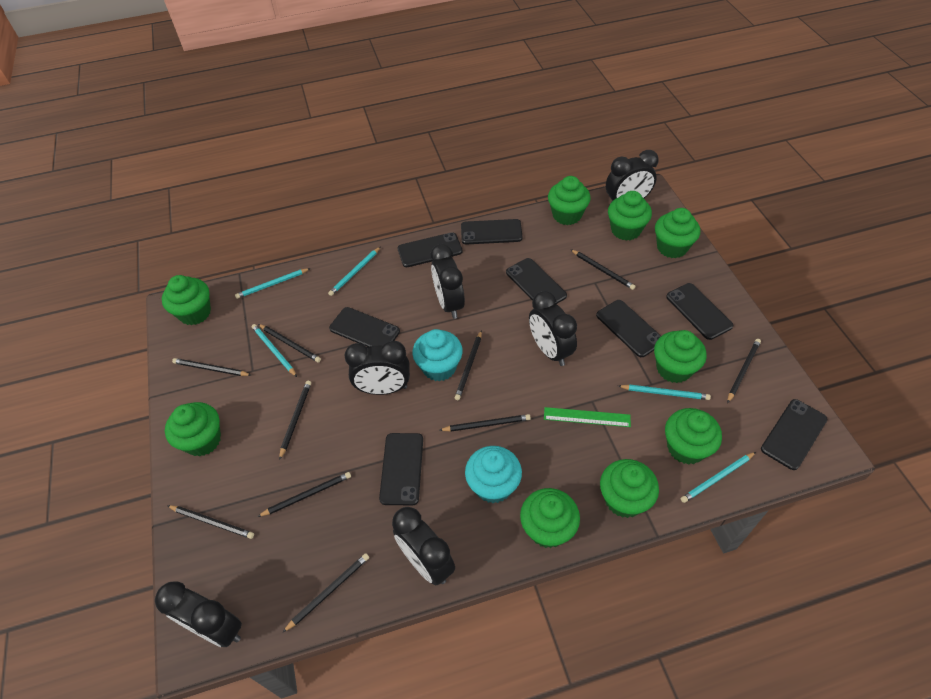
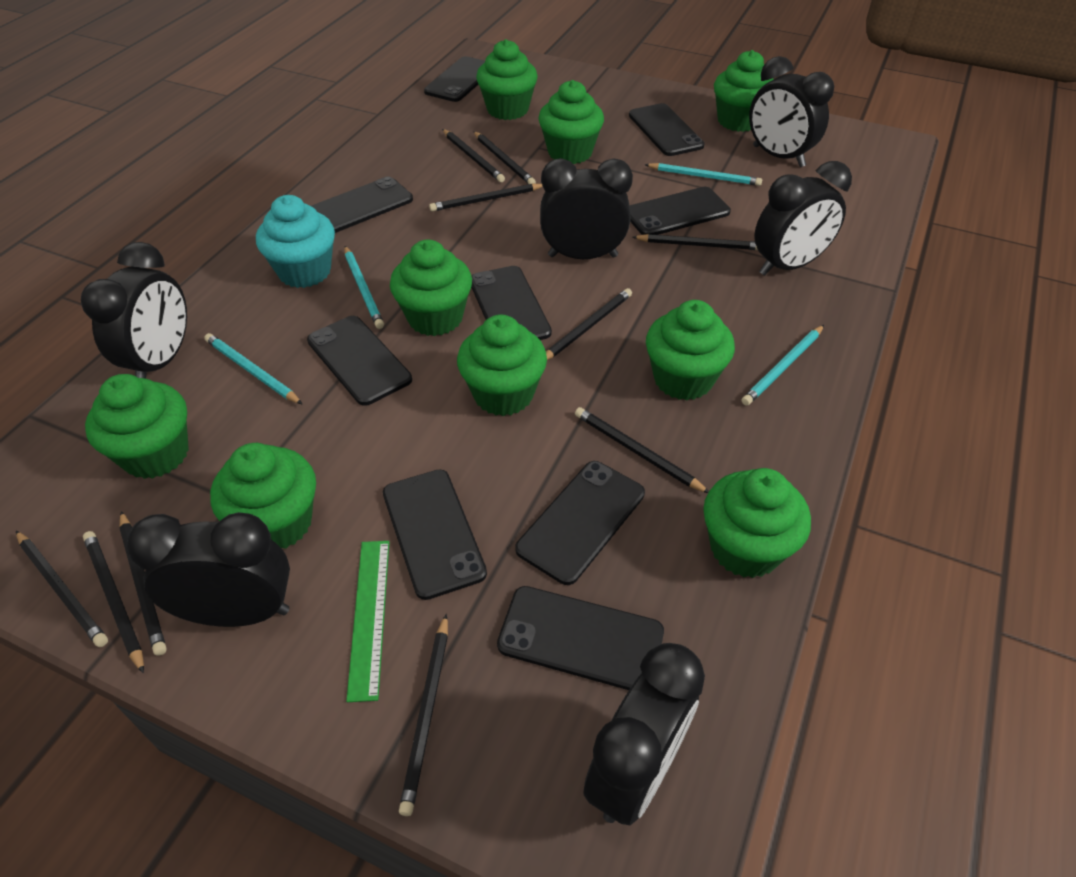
black phone: [329,307,400,347] [379,433,423,505] [397,232,463,267] [461,219,523,245] [506,258,567,304] [596,300,661,357] [666,283,734,340] [761,399,828,470] = 8 -> [307,316,412,406] [311,176,413,233] [383,469,487,600] [424,56,485,102] [471,266,552,340] [497,586,664,690] [515,461,645,585] [629,103,705,156] [629,187,731,235] = 9
turquoise cupcake: [412,329,463,382] [465,446,522,503] = 2 -> [256,195,335,288] = 1
turquoise pencil: [235,268,311,299] [252,324,297,377] [328,247,380,296] [618,384,711,400] [681,452,756,503] = 5 -> [204,333,302,404] [344,246,384,329] [644,163,762,186] [742,325,824,406] = 4

